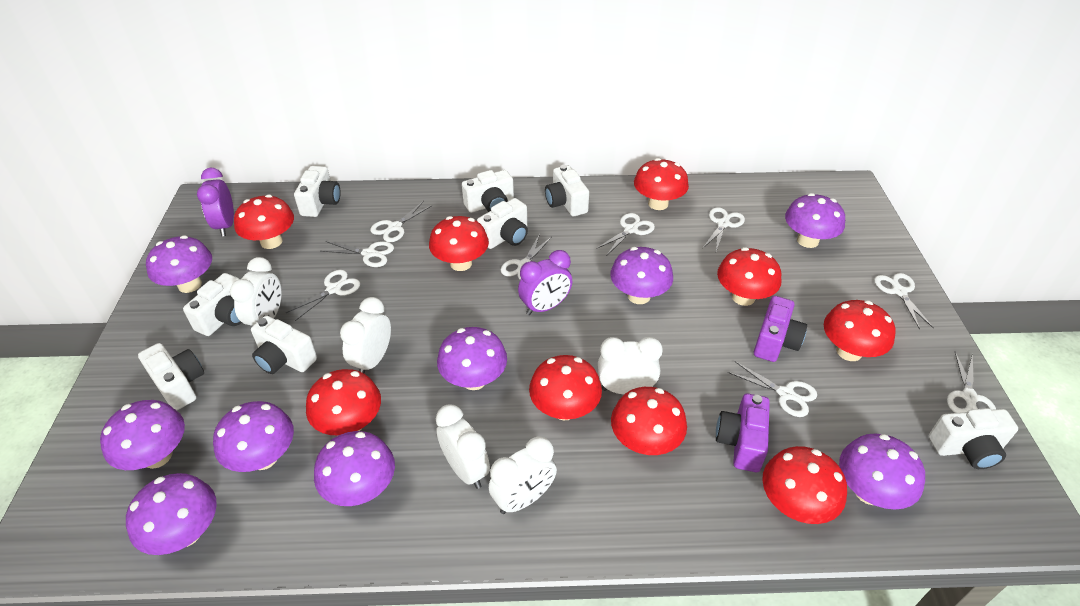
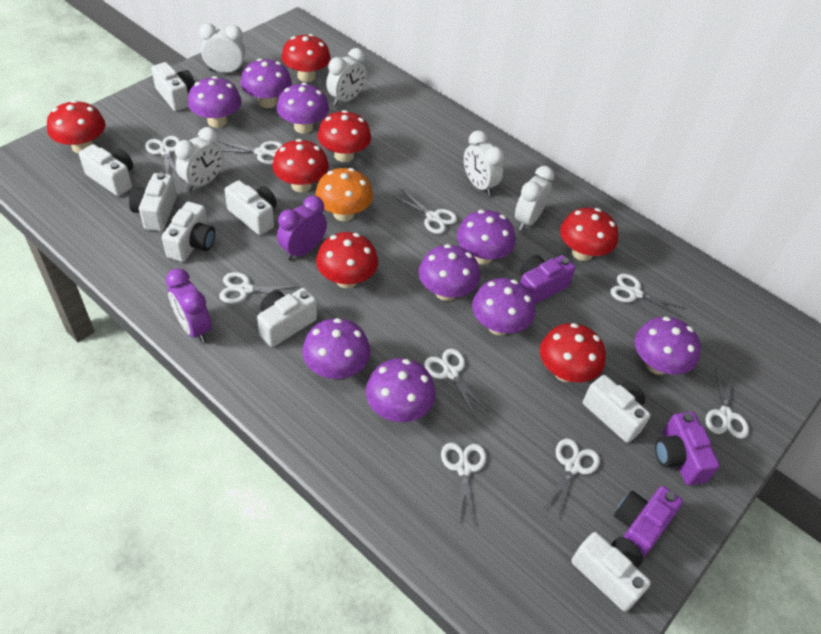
orange mushroom: none = 0 -> [315,168,373,221] = 1
purple camera: [716,394,770,472] [754,296,807,362] = 2 -> [520,255,575,304] [614,486,683,558] [655,412,720,485] = 3
red mushroom: [234,195,294,249] [306,369,381,436] [429,216,489,271] [529,355,602,420] [611,387,687,455] [634,158,689,210] [717,247,781,306] [762,446,847,524] [824,300,896,361] = 9 -> [47,100,105,154] [272,139,329,192] [281,34,331,82] [316,232,378,289] [318,110,371,162] [540,323,606,382] [560,208,618,261] = 7

